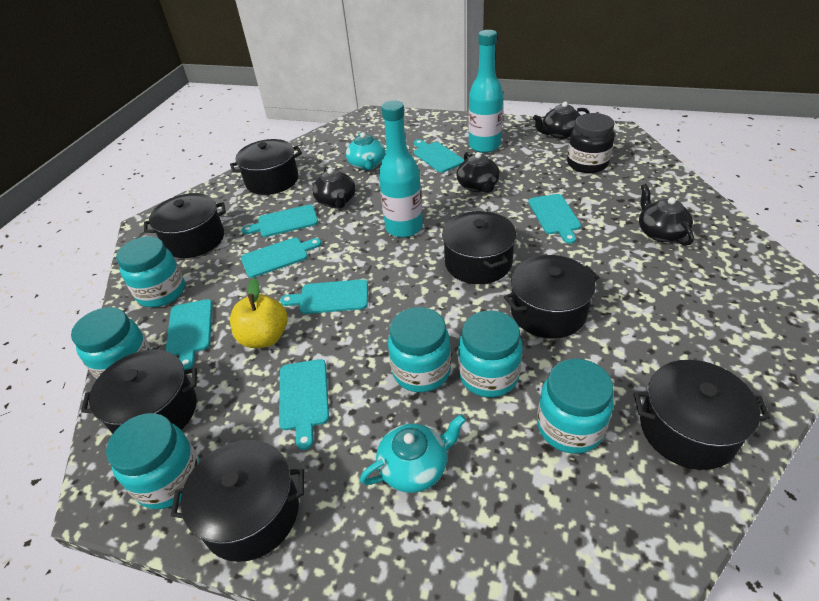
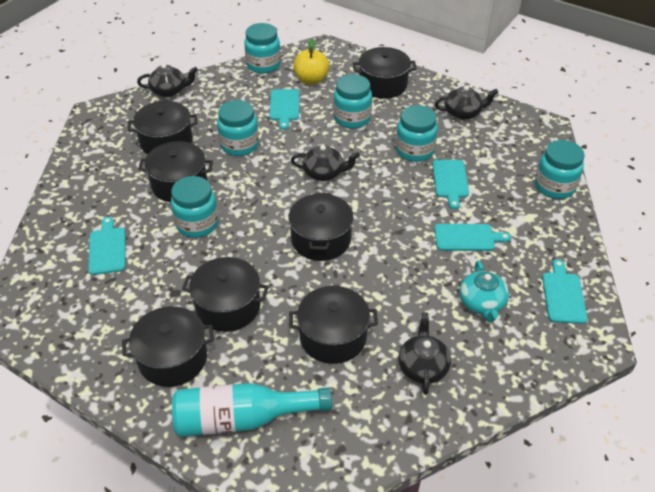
black jar: [567,113,615,173] = 1 -> none = 0
turquoise bottle: [379,101,423,238] [468,30,503,153] = 2 -> [172,383,332,437] = 1
turquoise cutting board: [165,299,213,370] [241,205,318,237] [241,238,322,278] [279,359,329,450] [280,279,368,314] [414,139,464,173] [528,194,581,244] = 7 -> [88,217,126,275] [270,89,299,130] [432,160,469,209] [434,224,511,251] [542,259,588,324] = 5
turquoise teapot: [346,132,385,170] [360,414,466,493] = 2 -> [459,260,509,322] = 1

